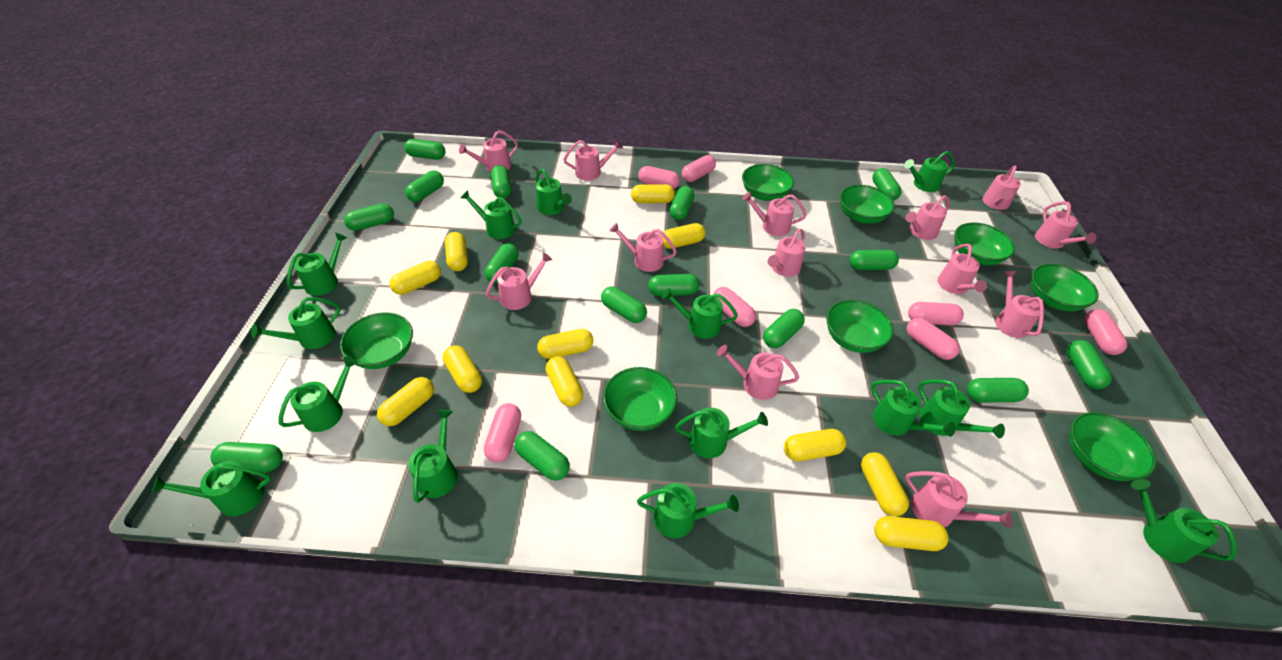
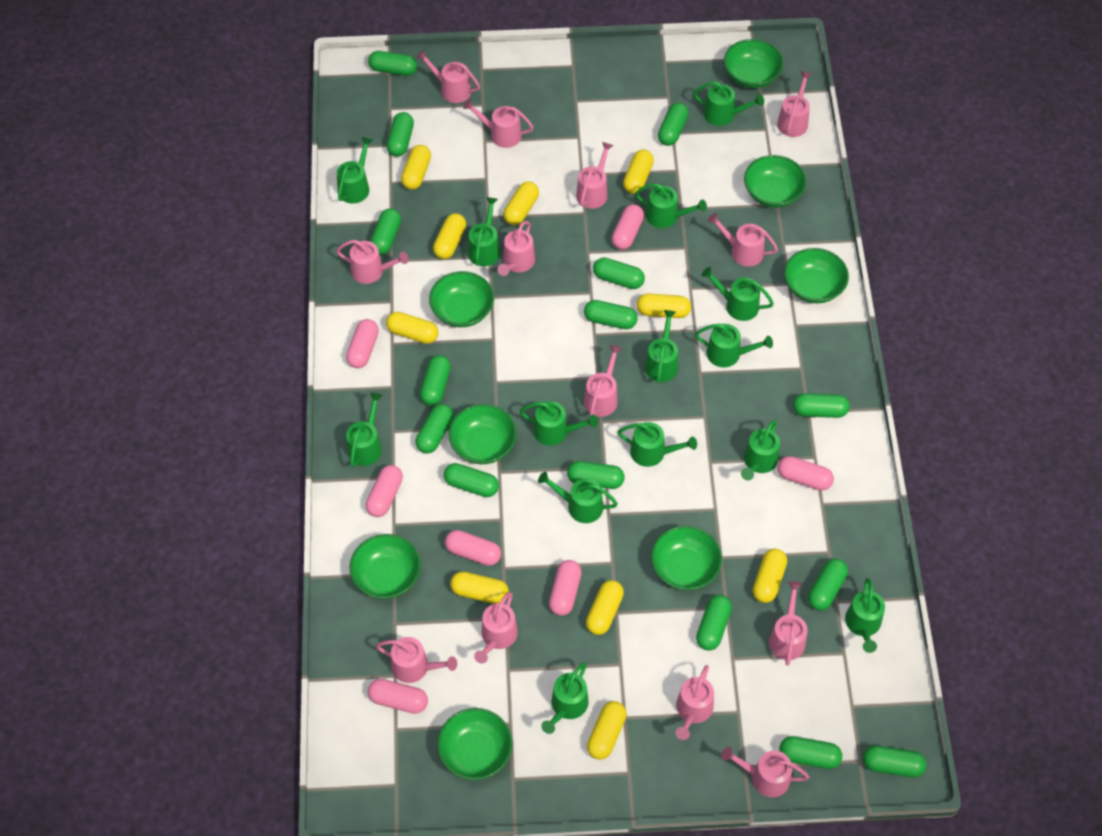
yellow capsule: [377,377,434,426] [390,261,441,295] [443,345,482,393] [445,232,468,271] [537,329,593,359] [546,356,583,407] [631,184,675,203] [661,223,705,249] [784,429,846,461] [861,452,909,516] [874,516,949,551] = 11 -> [386,312,438,344] [401,145,431,190] [433,213,466,259] [450,572,509,604] [504,182,539,225] [586,580,624,635] [587,701,627,760] [623,150,654,194] [637,294,691,318] [753,548,787,603] = 10

